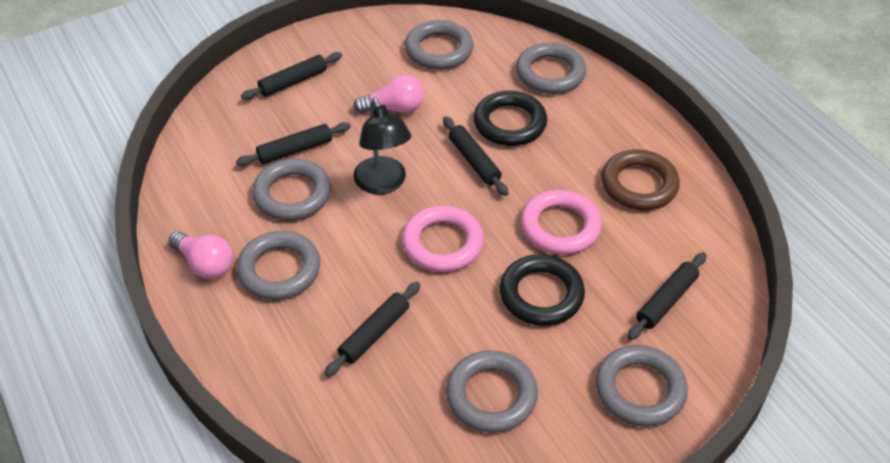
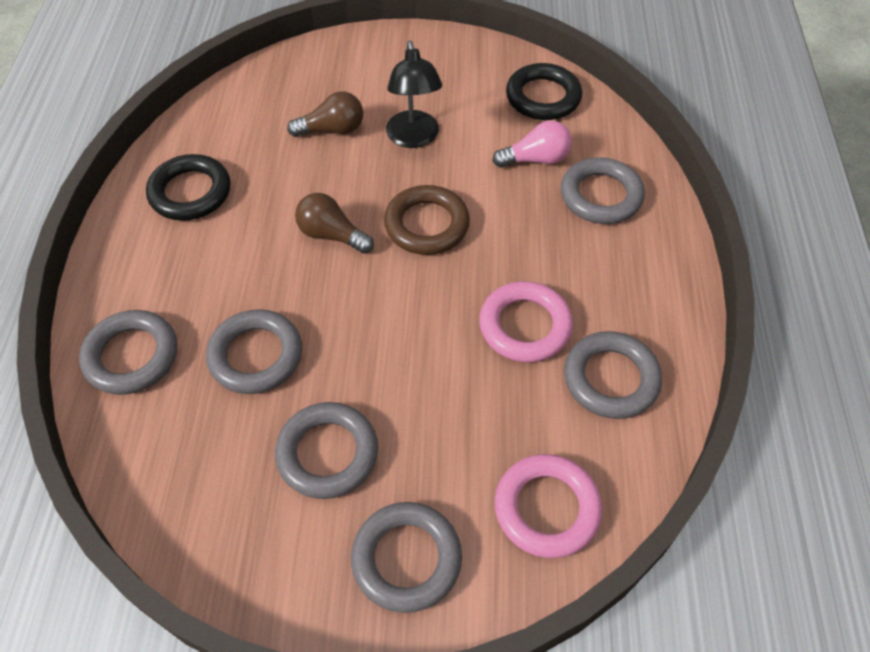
black rolling pin: [236,122,351,166] [241,52,342,100] [325,282,421,377] [443,116,509,196] [628,252,707,340] = 5 -> none = 0
brown light bulb: none = 0 -> [287,91,363,137] [295,193,374,254] = 2
pink light bulb: [168,231,233,279] [353,75,424,113] = 2 -> [493,121,572,168] = 1

